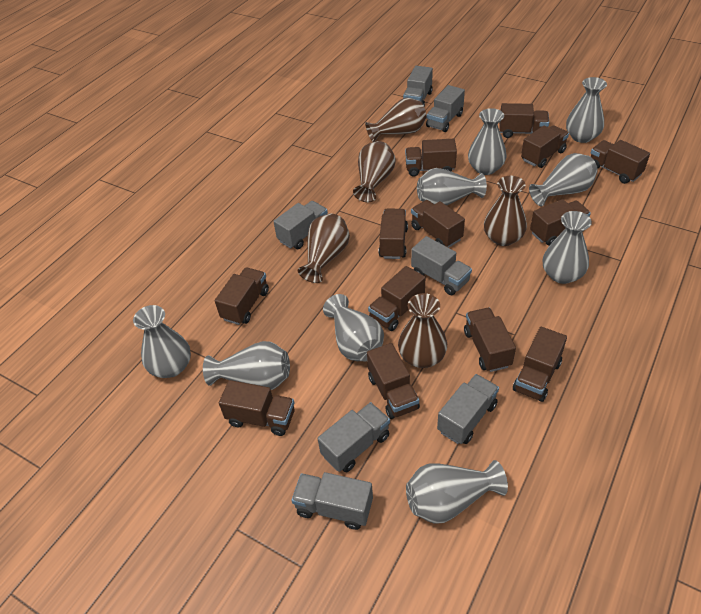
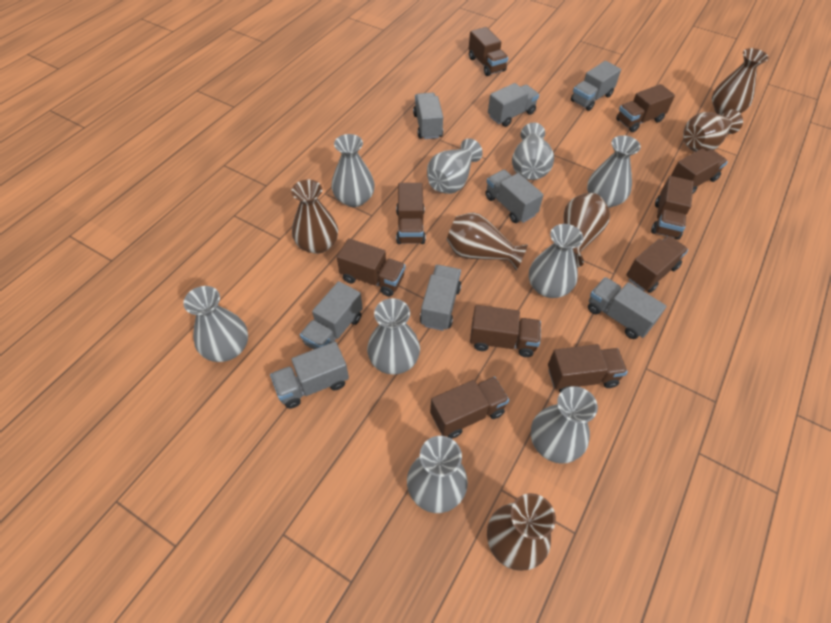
brown truck: [215,267,269,325] [219,380,295,436] [367,343,420,419] [368,266,425,331] [378,208,408,259] [405,139,457,177] [411,200,465,248] [464,308,516,372] [499,103,549,138] [513,327,567,402] [521,125,569,168] [530,199,591,246] [591,140,650,184] = 13 -> [337,238,405,296] [396,183,426,244] [430,377,509,439] [469,27,508,76] [470,305,541,357] [548,344,628,392] [616,84,675,132] [627,236,688,293] [651,176,694,240] [671,149,728,193] = 10
brown vase: [298,213,350,283] [353,141,396,202] [365,98,426,142] [398,293,447,368] [484,176,527,246] = 5 -> [291,179,338,254] [447,213,528,270] [487,493,556,571] [563,193,610,267] [683,110,743,152] [712,48,769,115] = 6
grey truck: [273,201,328,249] [291,472,373,530] [318,402,390,472] [403,66,433,107] [411,236,472,295] [426,85,465,132] [437,374,499,444] = 7 -> [270,342,349,409] [300,281,363,350] [413,93,443,139] [420,265,461,331] [485,170,543,223] [488,83,539,127] [571,61,621,111] [588,277,666,339] = 8

